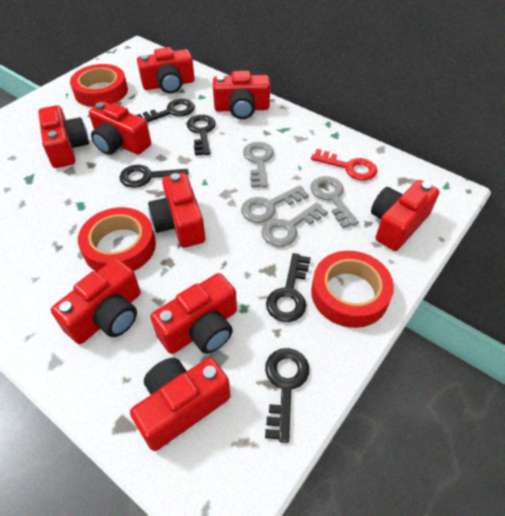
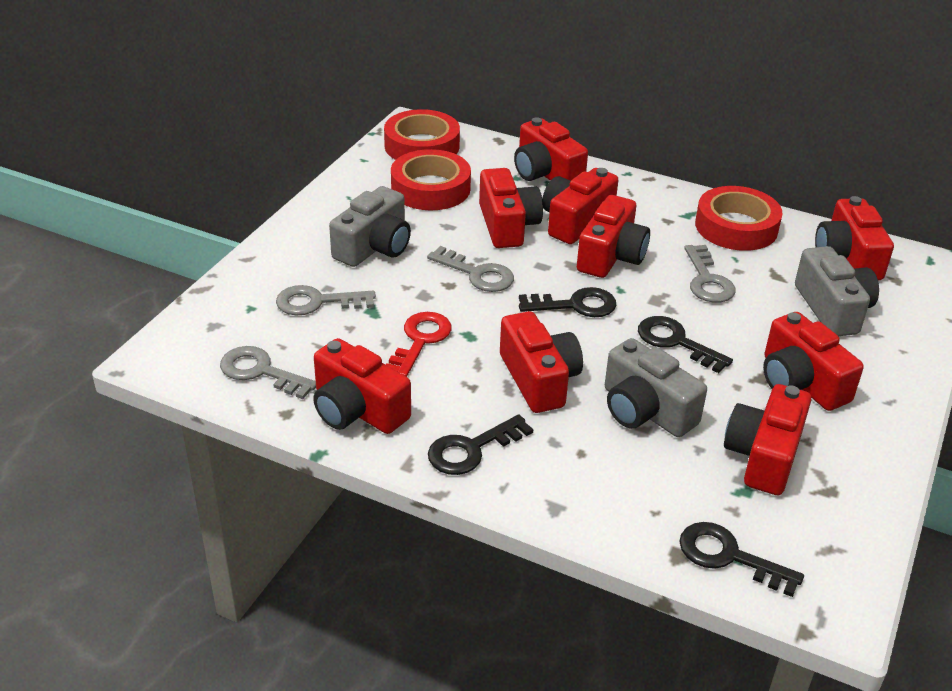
black key: [119,165,189,188] [136,98,195,122] [187,115,216,156] [265,348,309,443] [266,253,311,322] = 5 -> [428,414,533,475] [519,287,616,317] [638,316,733,373] [679,522,804,597] = 4
grey camera: none = 0 -> [329,186,411,267] [605,338,707,437] [795,246,879,336] = 3

